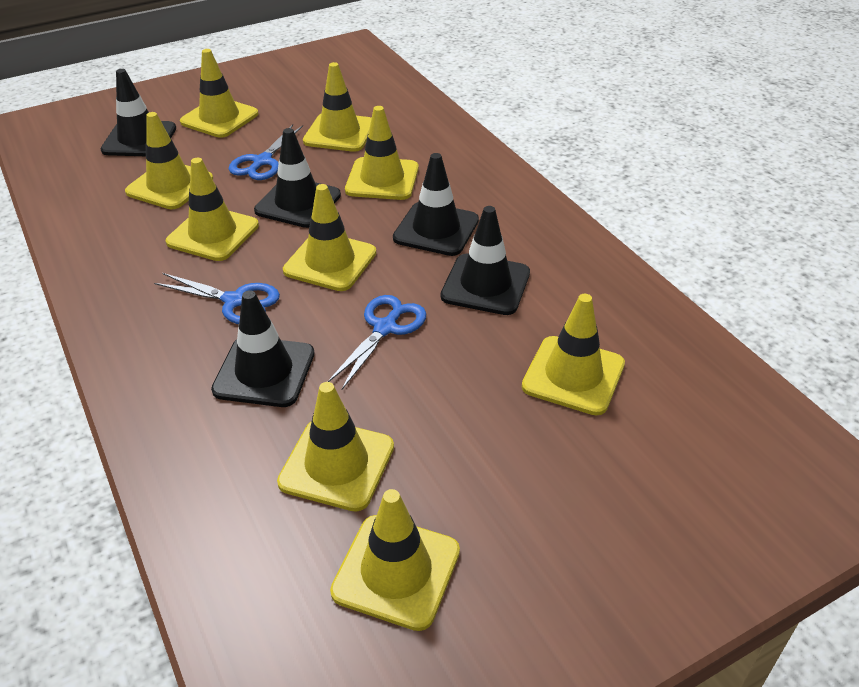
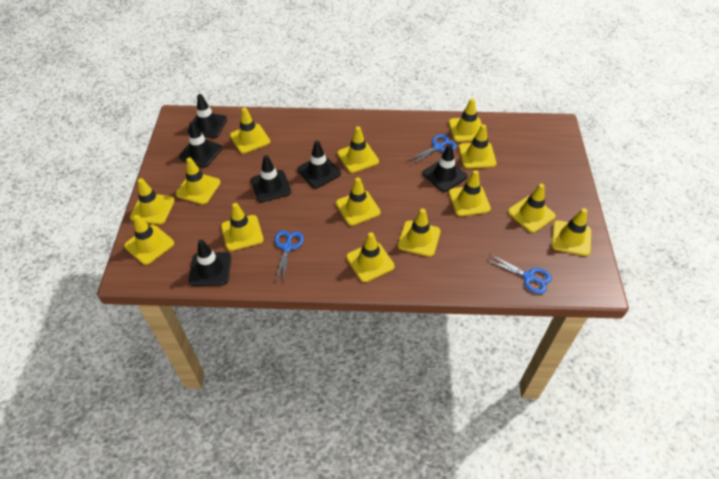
black traffic cone: [101,69,176,156] [211,290,315,407] [254,128,341,228] [393,153,479,256] [441,206,530,315] = 5 -> [179,121,222,168] [188,94,227,138] [189,240,231,286] [251,155,291,202] [297,141,341,188] [423,144,467,192] = 6
yellow traffic cone: [125,112,213,209] [166,158,259,261] [180,49,259,138] [277,382,394,512] [283,184,376,291] [303,62,371,152] [330,489,460,631] [345,106,419,200] [522,294,625,415] = 9 -> [124,215,174,265] [130,178,175,225] [176,157,220,205] [221,203,264,251] [230,108,270,154] [336,177,380,226] [338,126,379,173] [346,232,395,282] [398,209,441,257] [449,98,482,142] [449,170,491,216] [459,124,497,169] [508,184,556,233] [551,208,591,256] = 14

